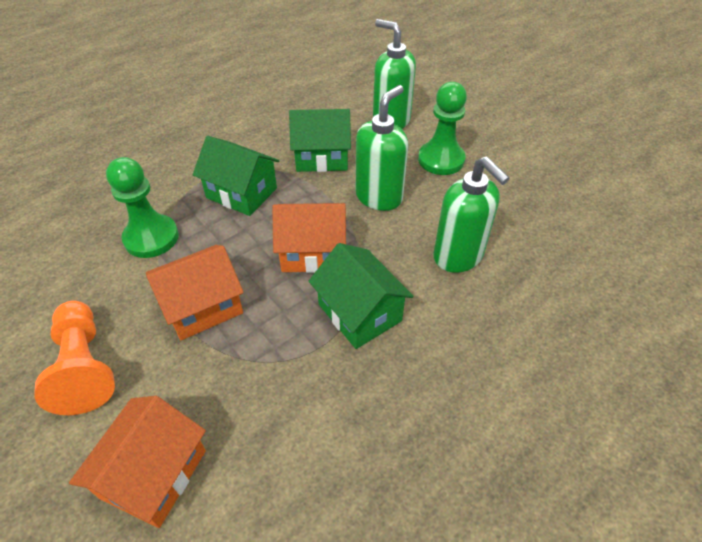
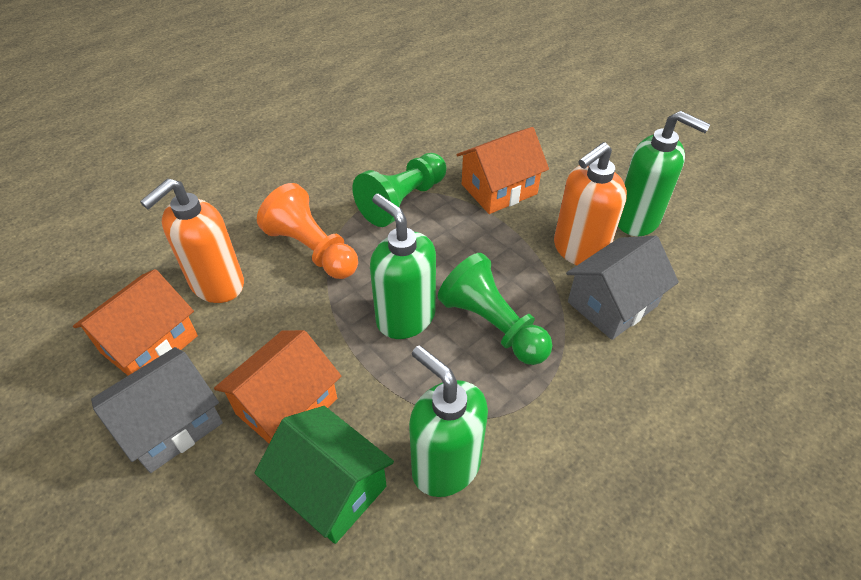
green house: [193,136,280,216] [289,109,351,172] [309,243,414,349] = 3 -> [255,406,394,544] = 1
grey house: none = 0 -> [91,347,223,473] [566,236,679,340] = 2
orange soap dispenser: none = 0 -> [140,178,244,303] [554,142,627,265] = 2

